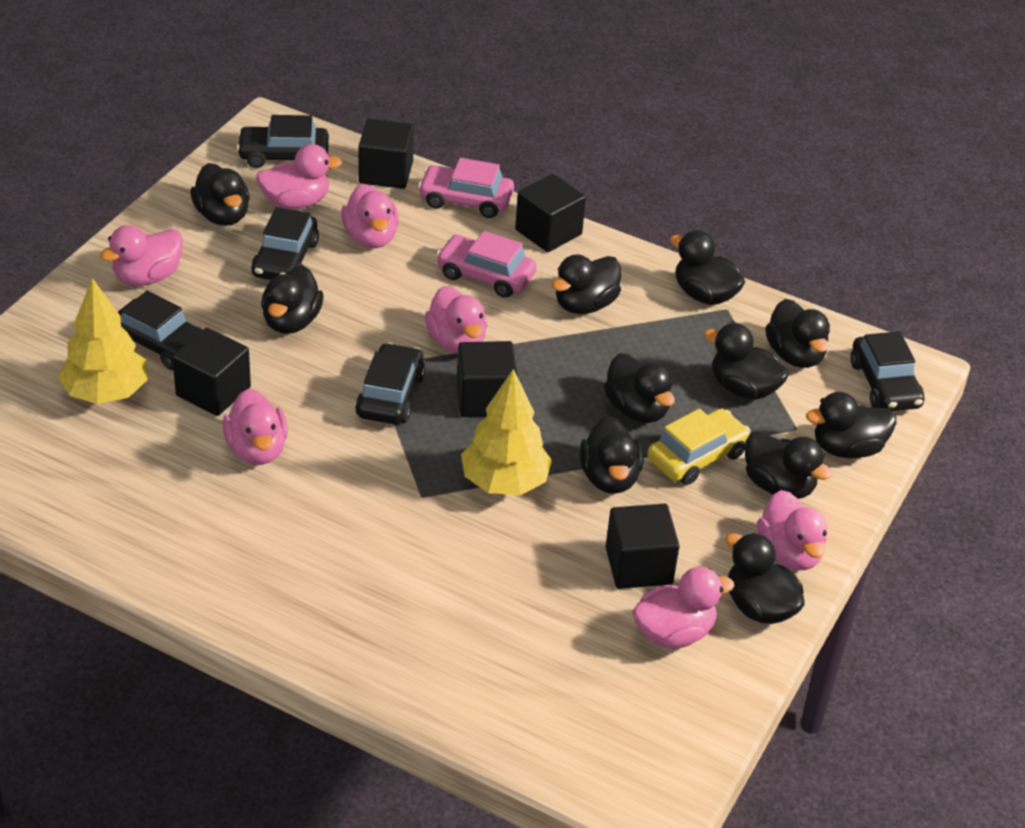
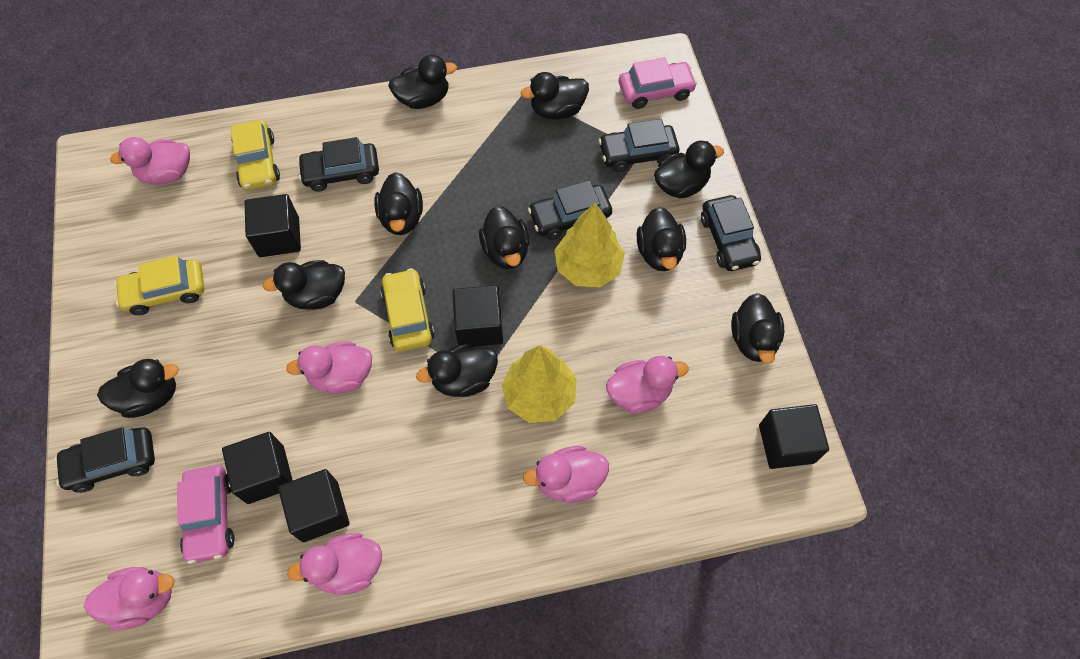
black duck: [190,163,250,226] [261,265,324,334] [552,254,621,314] [580,416,643,494] [604,353,675,423] [670,230,745,305] [704,323,789,400] [725,533,805,624] [745,431,832,499] [765,299,830,368] [806,392,896,458] = 11 -> [97,359,179,418] [263,260,345,310] [374,172,423,235] [388,55,457,109] [416,343,498,397] [479,206,529,269] [521,72,589,120] [637,207,686,271] [654,141,724,198] [731,293,784,364] = 10
pink duck: [100,225,183,286] [223,389,288,465] [256,144,342,209] [341,184,399,248] [425,286,487,354] [632,567,735,649] [757,490,827,570] = 7 -> [84,567,175,630] [110,137,190,184] [286,341,372,394] [287,533,382,595] [523,446,609,503] [606,356,688,414] = 6
yellow car: [647,409,751,485] = 1 -> [114,256,205,315] [231,120,280,190] [381,268,435,351] = 3

